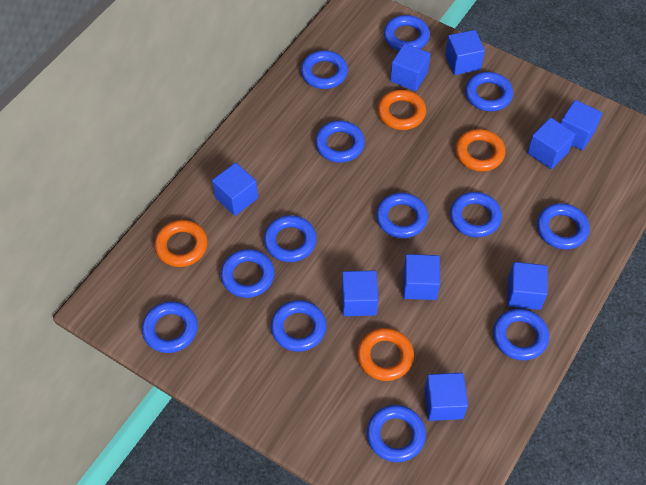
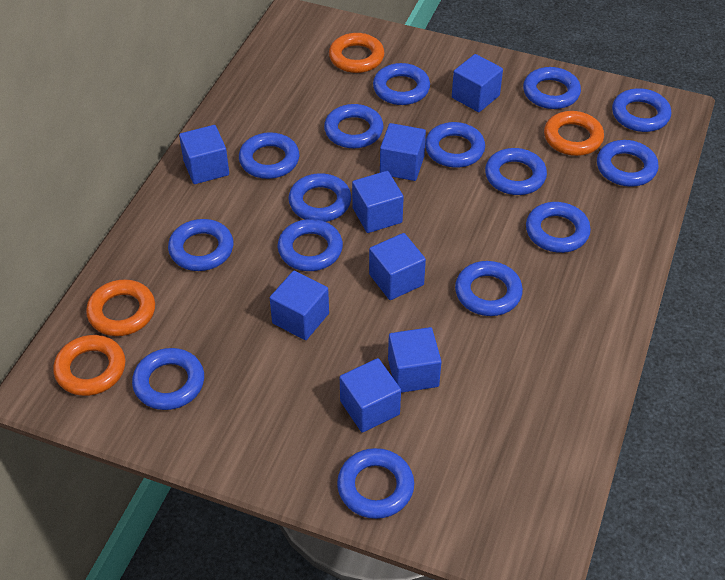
blue cube: [212,163,258,216] [342,270,378,316] [390,43,430,91] [403,254,440,300] [424,373,468,421] [445,30,485,75] [507,262,548,310] [527,118,575,169] [560,100,602,150] = 9 -> [179,125,229,184] [270,271,329,340] [340,358,401,433] [352,171,404,233] [369,233,426,300] [380,123,426,181] [388,327,442,393] [452,54,503,112] = 8
blue ring: [142,301,198,353] [220,249,274,298] [264,215,317,262] [271,300,326,352] [301,50,348,89] [315,121,365,163] [367,405,426,462] [376,193,428,238] [384,15,430,51] [450,192,502,237] [465,72,513,111] [493,308,549,360] [537,203,590,249] = 13 -> [132,348,204,410] [168,219,234,271] [239,132,300,179] [278,219,343,271] [288,173,351,222] [324,104,384,148] [337,448,414,519] [373,63,430,105] [425,122,485,168] [455,261,523,316] [485,148,547,195] [523,67,581,109] [526,202,591,253] [597,140,659,187] [612,88,671,132] = 15

